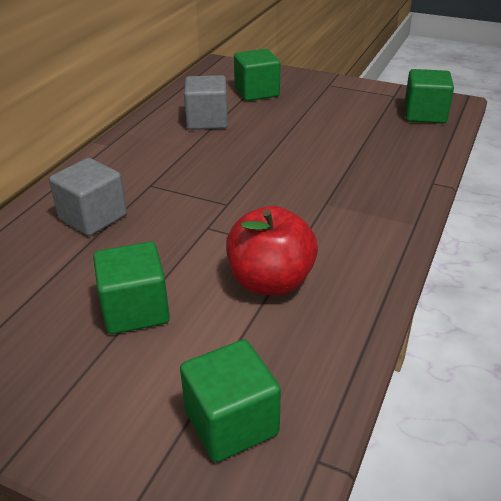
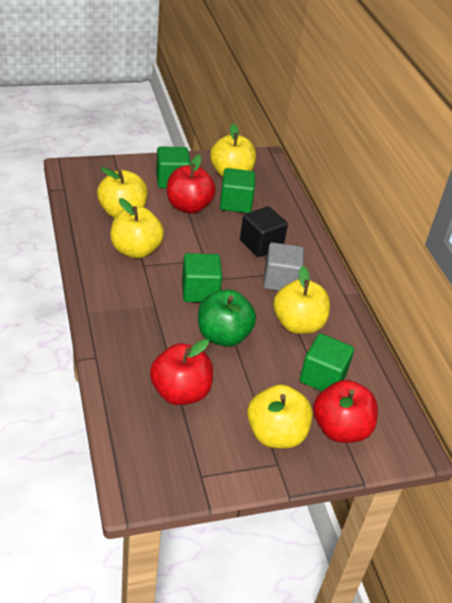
black cube: none = 0 -> [240,206,288,257] = 1
green apple: none = 0 -> [198,290,256,347] = 1
grey cube: [49,158,127,236] [184,75,228,130] = 2 -> [263,242,304,291] = 1
red apple: [226,206,318,295] = 1 -> [150,339,213,405] [167,155,216,214] [313,380,378,443] = 3
yellow apple: none = 0 -> [97,167,148,218] [111,198,164,259] [210,123,256,177] [247,384,313,448] [273,266,330,334] = 5

